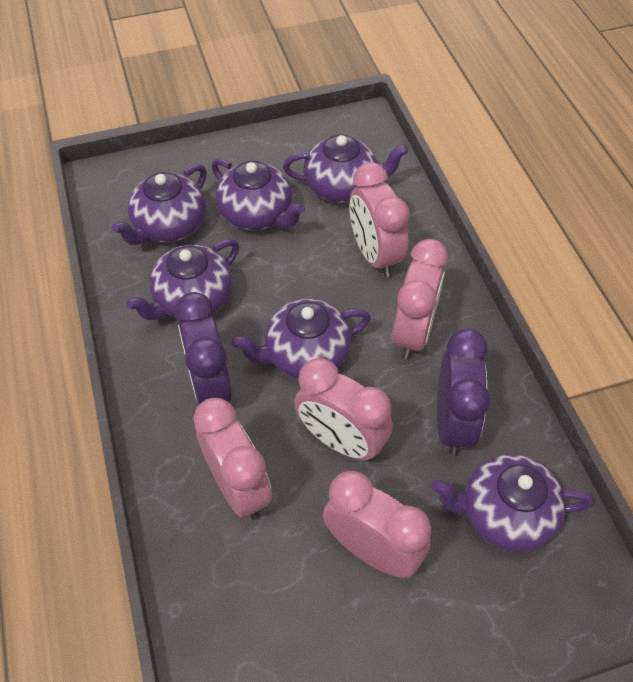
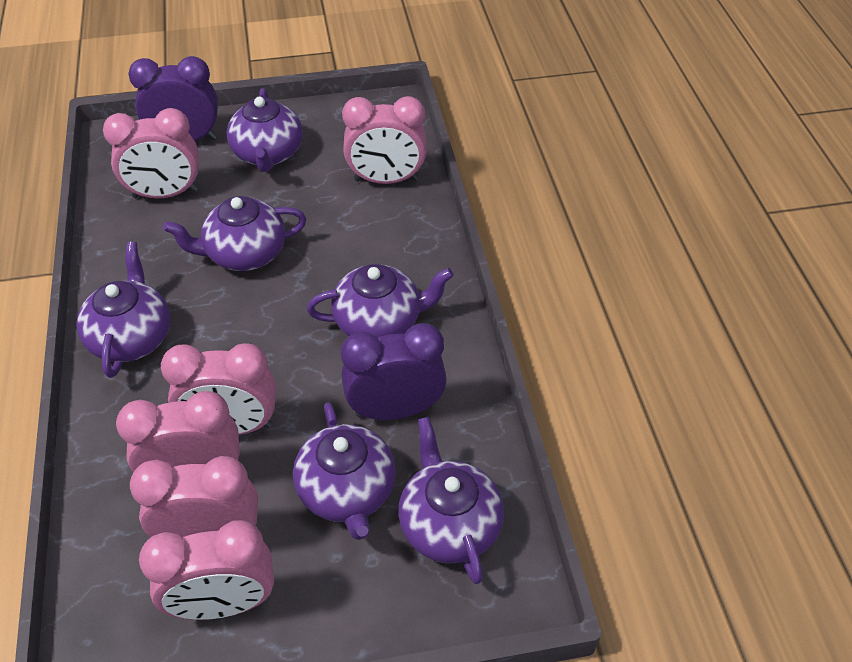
pink clock: [193,398,272,520] [294,358,393,461] [323,471,431,578] [349,162,410,278] [392,239,448,359] = 5 -> [103,108,199,198] [116,391,240,473] [130,456,258,537] [139,520,274,620] [161,343,276,435] [342,96,426,184] = 6

